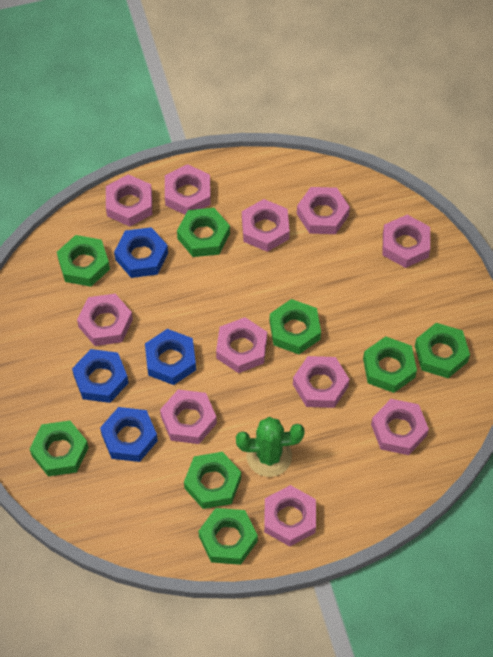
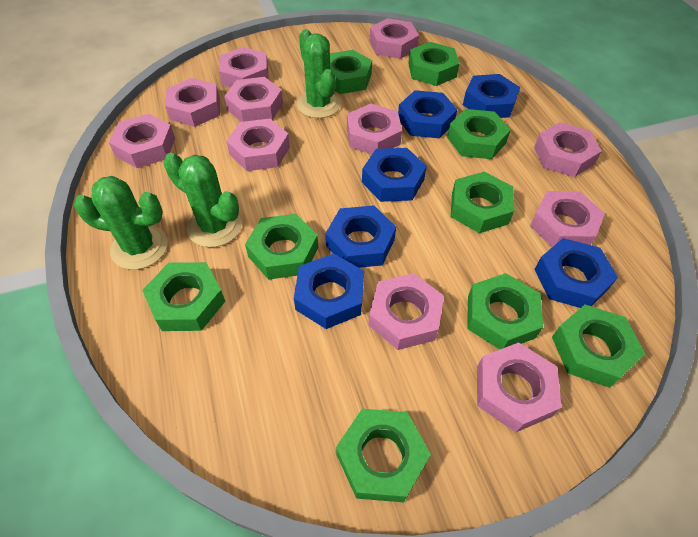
blue nut: [72,349,128,403] [100,407,158,462] [114,227,168,278] [145,329,196,385] = 4 -> [294,253,364,329] [326,205,396,268] [362,148,427,202] [398,90,457,138] [463,74,520,118] [534,238,618,308] = 6
green cactus: [236,417,305,477] = 1 -> [74,176,168,270] [163,153,242,247] [297,29,341,118] = 3
green nut: [30,421,89,476] [57,235,110,287] [177,208,230,257] [184,452,241,509] [198,508,258,565] [270,299,321,354] [363,336,417,393] [415,323,470,378] = 8 -> [142,262,225,331] [245,214,318,280] [330,50,372,94] [336,409,431,502] [408,42,460,86] [447,109,511,159] [451,172,514,233] [467,273,543,350] [552,305,645,388] = 9

